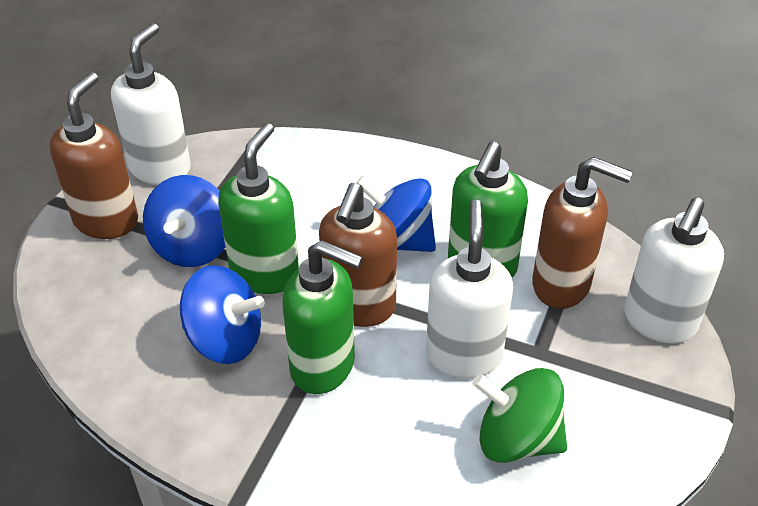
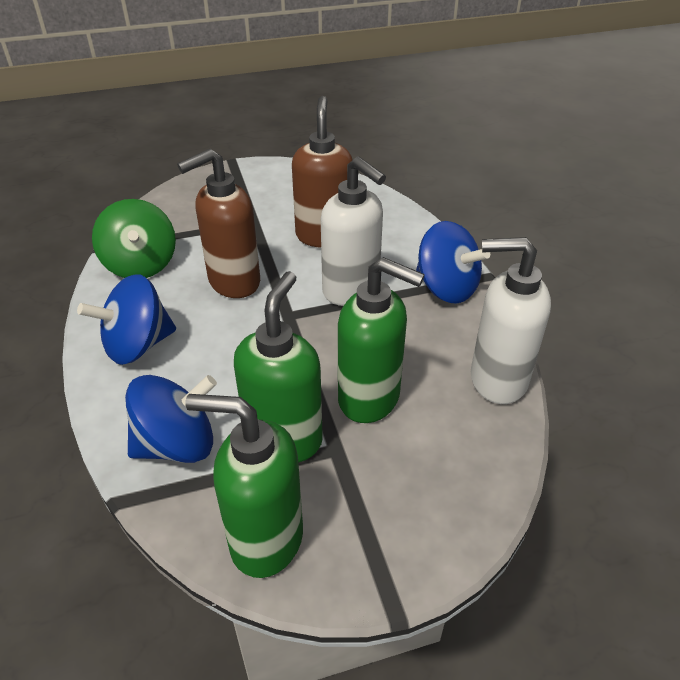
brown soap dispenser: [50,72,138,239] [319,183,397,327] [532,157,633,309] = 3 -> [177,149,260,298] [292,96,353,248] = 2
white soap dispenser: [111,23,191,185] [426,200,513,378] [624,197,724,343] = 3 -> [321,156,386,306] [471,237,551,404] = 2

